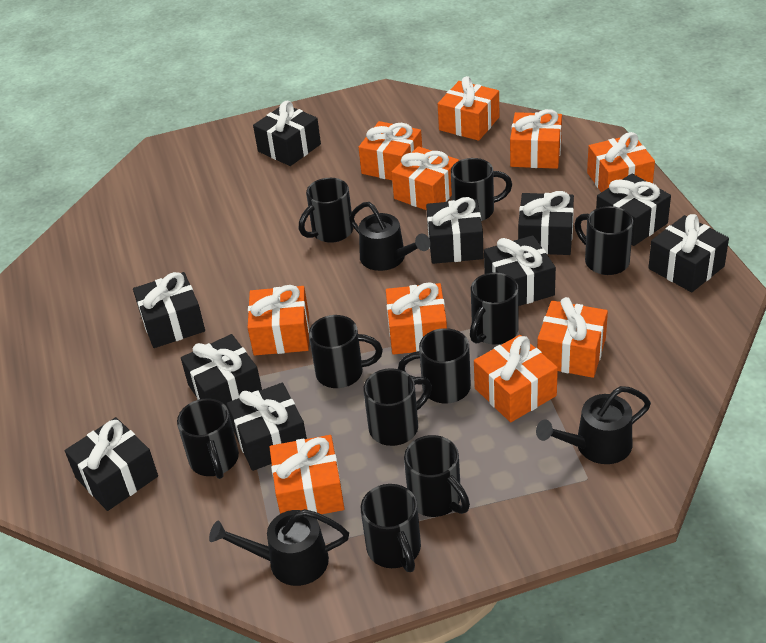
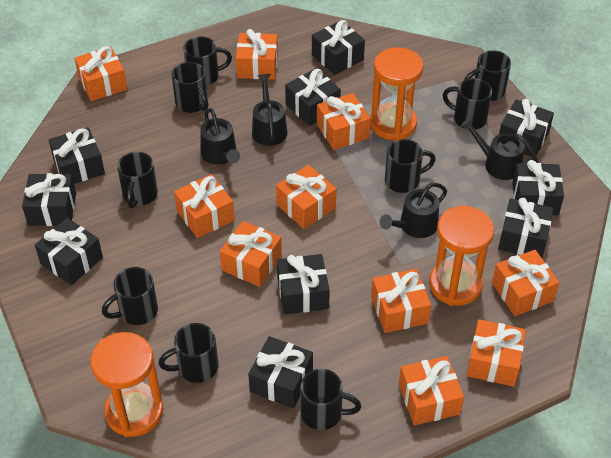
black mug: [177,398,239,479] [299,178,353,243] [309,315,383,388] [361,484,421,572] [363,368,432,446] [398,328,471,403] [404,435,470,517] [451,158,512,221] [470,273,519,344] [574,206,633,275] = 10 -> [102,267,158,325] [117,152,158,209] [158,323,218,383] [172,62,209,113] [183,36,232,86] [300,369,361,430] [385,139,436,193] [443,78,492,130] [464,50,511,101] = 9
black watering can: [209,509,349,586] [349,202,430,271] [536,386,651,464] = 3 -> [200,108,240,165] [252,74,287,146] [380,183,447,238] [461,117,538,180] = 4
orange hourglass: none = 0 -> [90,332,164,437] [370,47,423,140] [429,206,494,306] = 3

